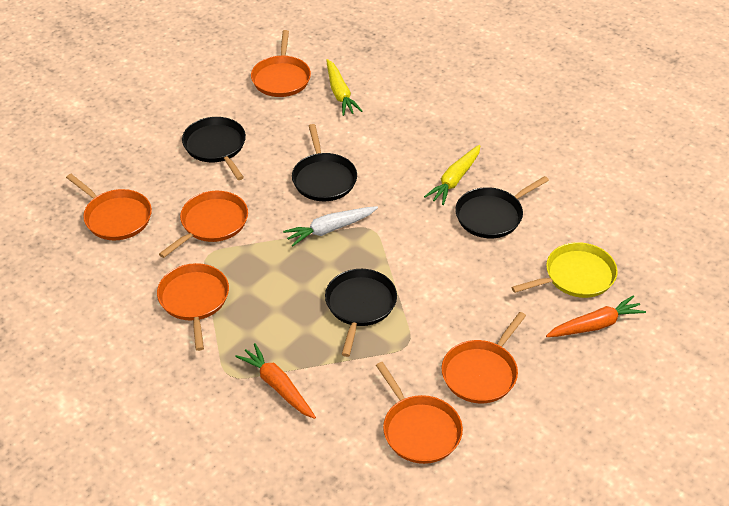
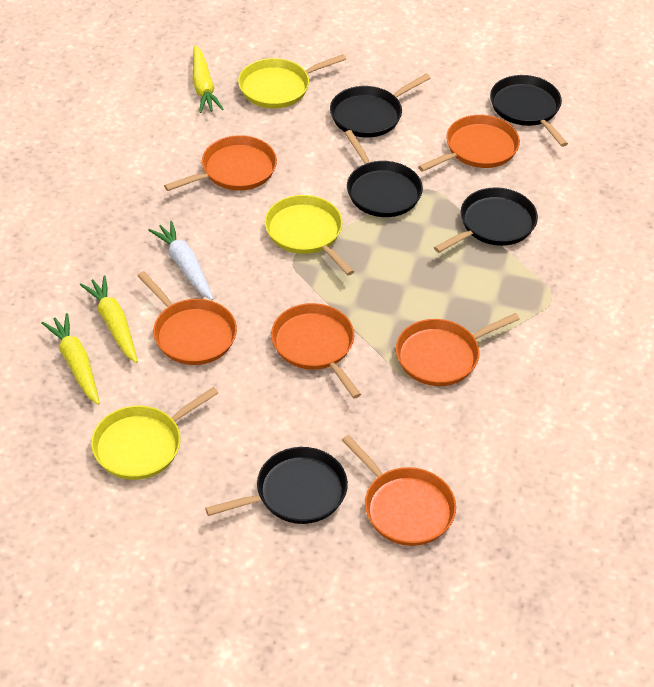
black pan: [182,117,246,180] [292,124,357,201] [325,269,397,357] [455,176,549,238] = 4 -> [205,447,348,524] [330,74,430,138] [345,130,423,217] [434,187,538,253] [490,75,568,147] = 5
orange carrot: [235,343,316,419] [546,295,646,337] = 2 -> none = 0
yellow carrot: [326,59,362,116] [424,145,480,205] = 2 -> [42,313,100,405] [80,276,138,363] [193,45,224,113] = 3
yellow pan: [511,242,618,298] = 1 -> [91,387,218,480] [238,54,346,108] [265,195,354,275] = 3

